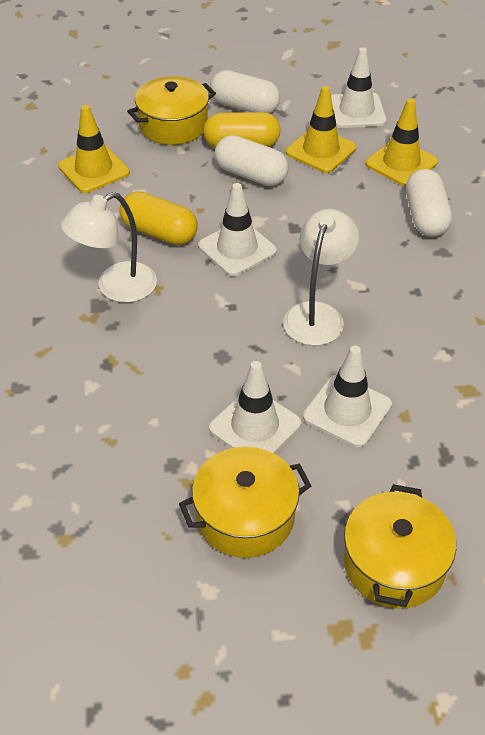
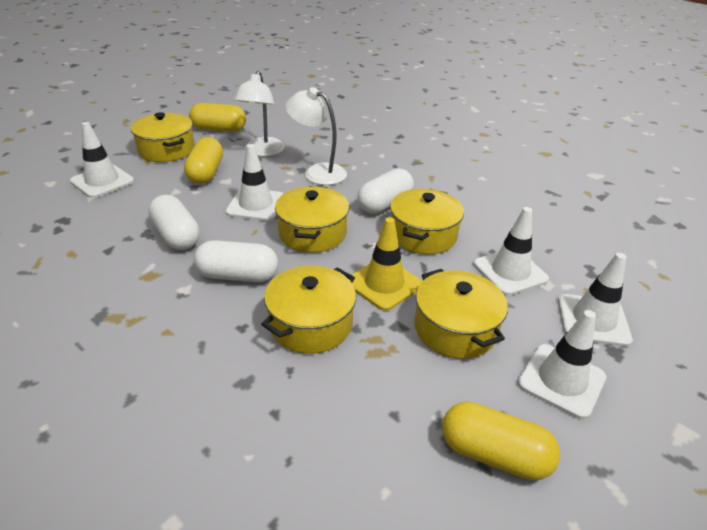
white traffic cone: [198,183,277,276] [209,361,301,454] [303,346,392,447] [331,47,386,128] = 4 -> [70,122,134,198] [225,144,284,221] [474,207,549,296] [518,310,606,419] [558,253,633,347] = 5
yellow capsule: [119,191,198,245] [203,112,281,148] = 2 -> [184,137,223,184] [189,103,246,132] [442,402,560,480] = 3
yellow pot: [127,76,216,145] [179,447,311,558] [344,484,456,608] = 3 -> [131,112,195,162] [261,266,356,354] [275,186,349,253] [390,189,464,254] [414,269,508,359] = 5
yellow traffic cone: [58,105,130,193] [286,86,356,173] [365,98,438,186] = 3 -> [349,217,422,311] = 1

